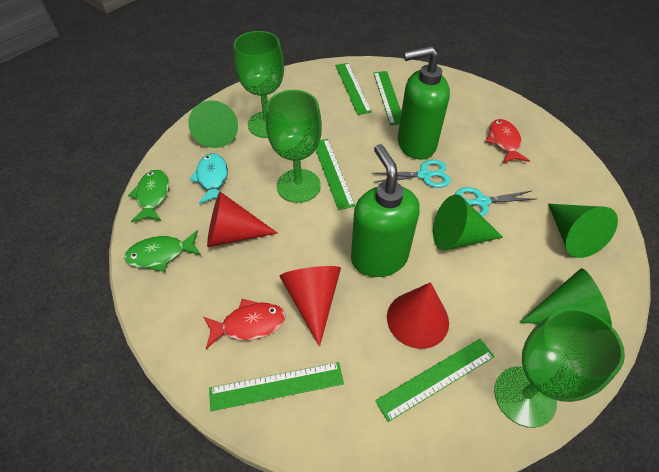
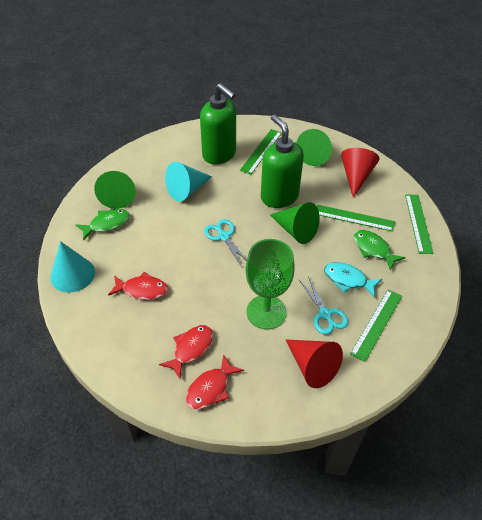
green cone: [188,100,238,148] [433,195,503,250] [520,268,612,326] [548,204,618,258] = 4 -> [94,171,136,209] [270,202,320,244] [296,129,332,166] = 3
green goblet: [234,31,284,138] [266,90,322,203] [494,308,625,428] = 3 -> [245,239,295,330] = 1
green ruler: [209,362,344,411] [316,139,355,210] [335,63,372,115] [373,71,401,125] [375,339,495,422] = 5 -> [240,129,282,175] [317,205,395,232] [350,289,402,362] [405,195,434,254] = 4
red cone: [207,192,277,247] [280,266,341,346] [387,282,449,349] = 3 -> [286,340,343,388] [341,148,380,198] = 2
red fish: [204,299,286,349] [486,119,530,163] = 2 -> [108,272,168,300] [159,325,213,379] [186,354,244,409] = 3
turquoise cone: none = 0 -> [50,241,95,293] [165,162,212,202] = 2

